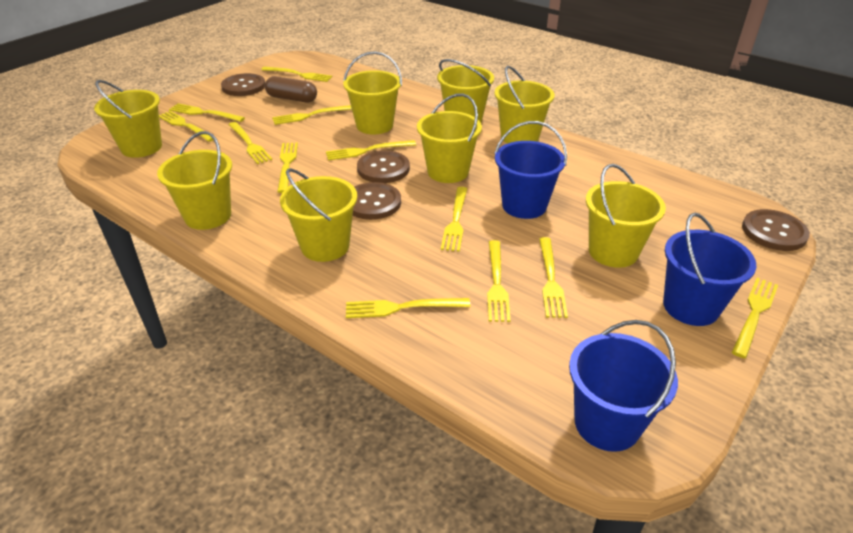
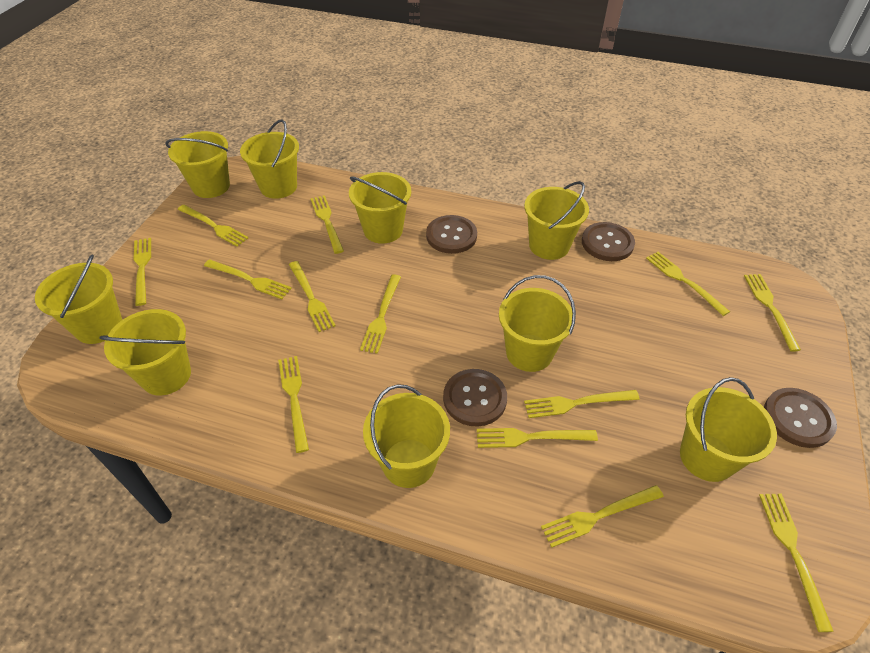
blue bucket: [494,121,567,219] [569,320,678,452] [663,213,756,326] = 3 -> none = 0
brown capsule: [265,76,317,103] = 1 -> none = 0
yellow bucket: [94,80,162,158] [157,131,232,230] [280,168,357,262] [343,51,402,134] [417,93,482,183] [437,59,494,122] [494,66,555,144] [586,164,666,268] = 8 -> [35,255,122,344] [99,309,191,395] [165,131,230,198] [240,119,299,199] [349,172,411,244] [363,384,450,488] [499,275,576,372] [524,181,589,260] [680,377,777,482] = 9
yellow fork: [159,111,213,142] [169,103,245,122] [228,122,272,164] [261,67,333,82] [272,105,352,125] [277,142,298,193] [326,140,416,161] [346,298,470,318] [441,187,467,252] [487,240,511,322] [539,237,568,318] [732,278,778,359] = 12 -> [133,238,151,306] [177,205,248,247] [204,260,292,299] [278,356,309,453] [289,261,336,332] [310,195,344,254] [360,274,401,354] [477,428,598,448] [524,390,640,418] [541,485,664,548] [646,252,730,316] [744,274,801,352] [759,493,834,632] = 13

